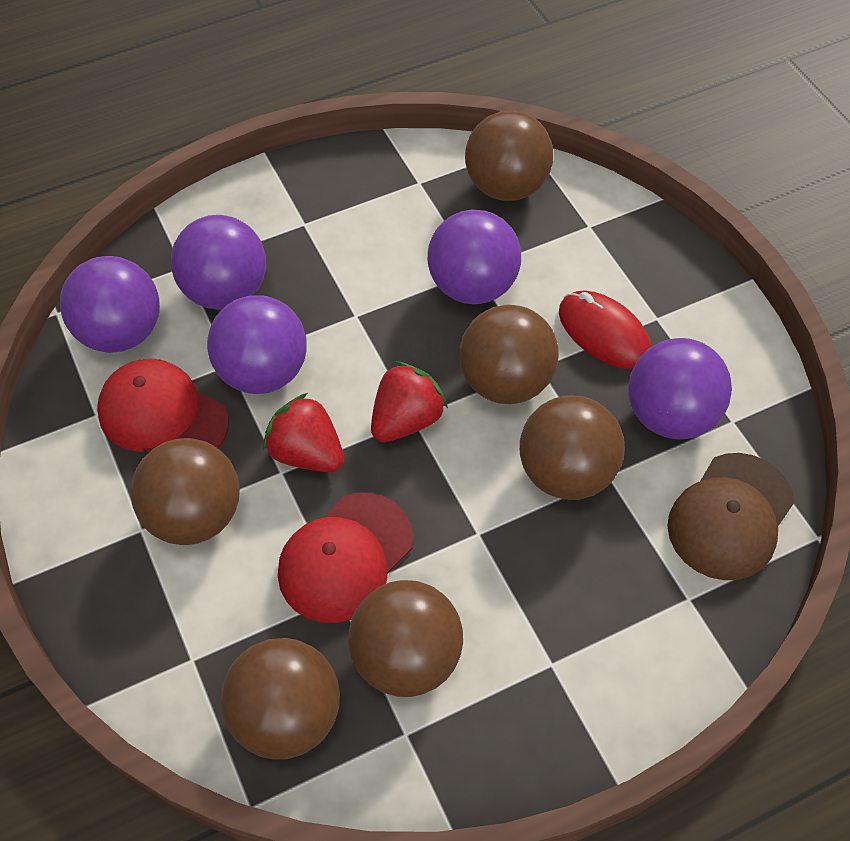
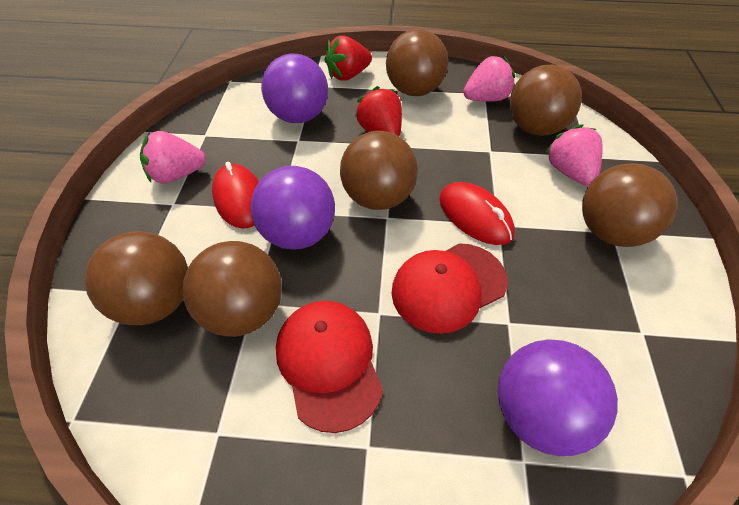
brown cap: [667,453,795,580] = 1 -> none = 0
pink strawberry: none = 0 -> [140,131,206,184] [463,56,515,102] [546,124,603,186] = 3
purple ball: [60,256,160,353] [171,215,266,310] [207,295,307,394] [428,210,521,304] [628,338,732,439] = 5 -> [250,166,335,250] [261,53,328,123] [498,339,618,456] = 3
red mouse: [559,290,652,369] = 1 -> [212,162,259,229] [439,182,515,245] = 2

